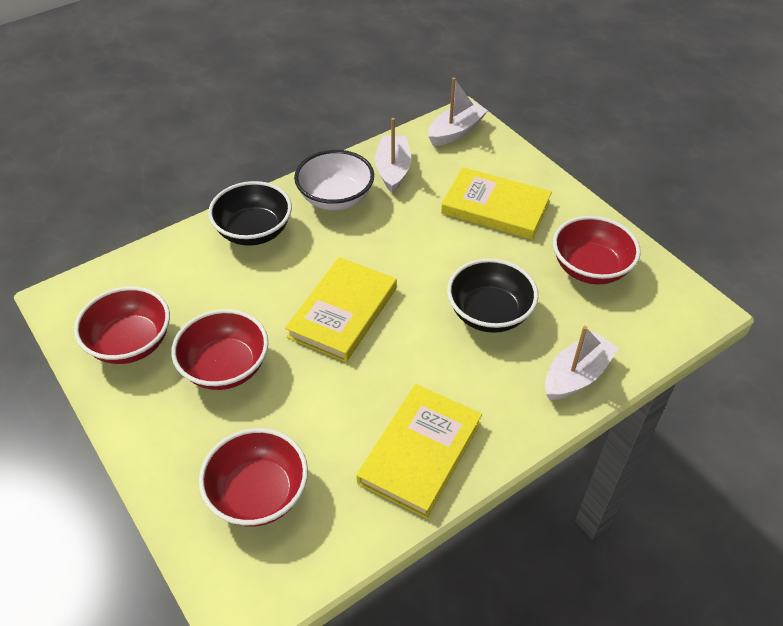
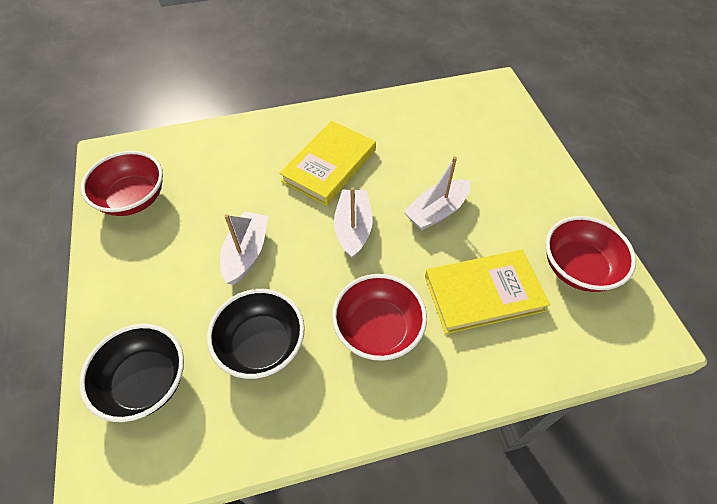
red bowl: [74,286,170,364] [171,309,268,390] [199,428,308,527] [553,216,641,284] = 4 -> [81,151,163,216] [332,274,427,361] [545,216,636,292] = 3
white bowl: [294,150,374,210] = 1 -> none = 0
yellow book: [285,257,397,362] [356,384,482,519] [441,167,552,240] = 3 -> [279,121,376,206] [425,250,550,334] = 2

